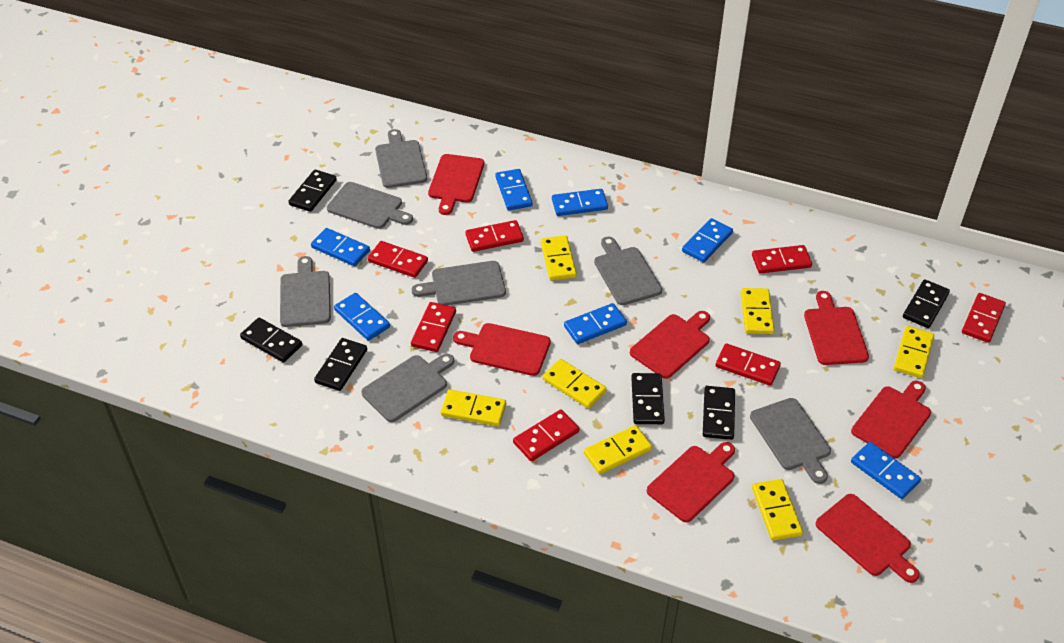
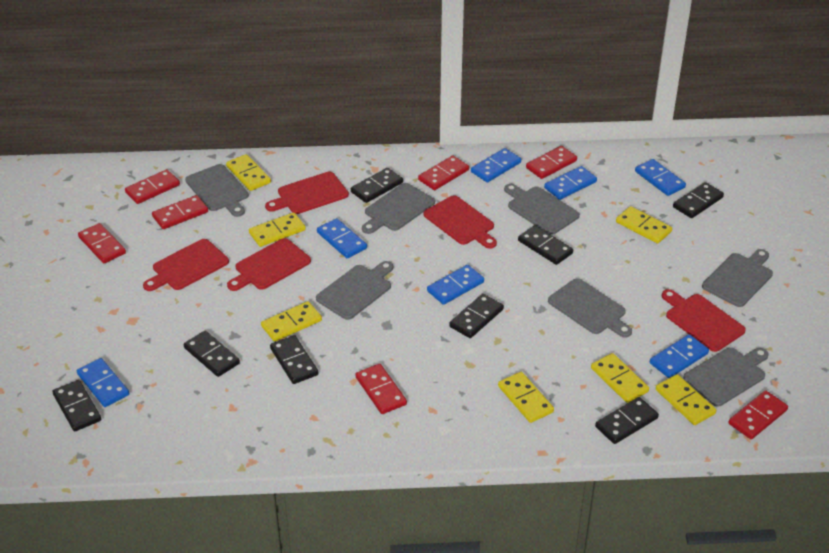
black domino: [240,318,302,363] [288,170,337,212] [314,338,367,391] [631,373,665,424] [703,386,735,440] [903,279,950,328] = 6 -> [52,380,101,431] [184,331,240,377] [270,335,319,384] [351,168,403,203] [449,294,504,338] [518,225,573,265] [595,397,659,444] [673,182,724,218] = 8
red cutting board: [428,154,484,215] [453,323,551,376] [630,311,710,379] [647,442,735,522] [804,291,869,365] [816,494,920,583] [851,381,931,458] = 7 -> [143,239,229,291] [227,238,311,291] [265,172,349,214] [424,195,497,249] [662,289,746,352] = 5

